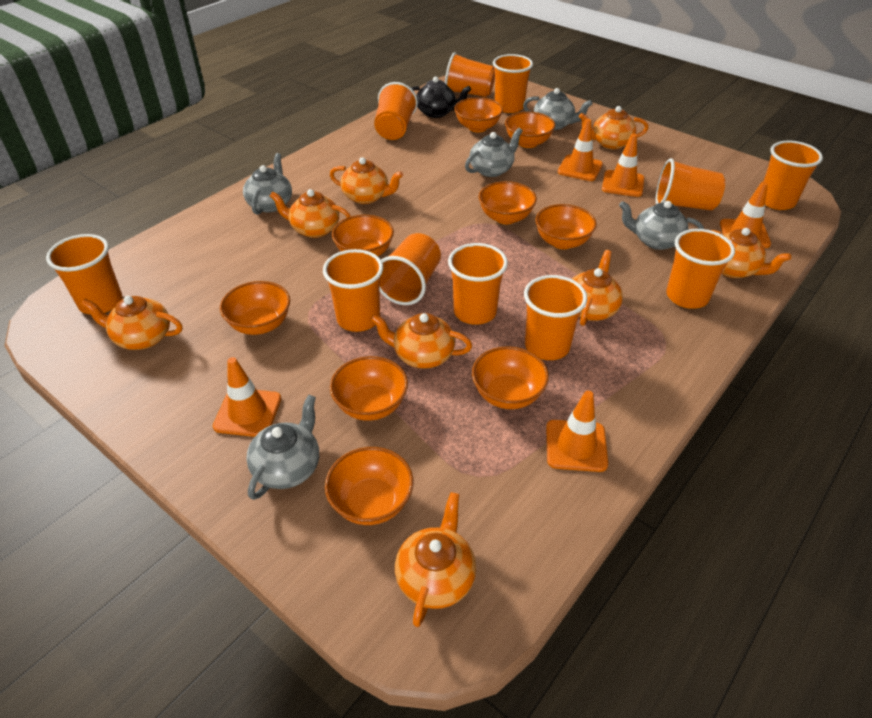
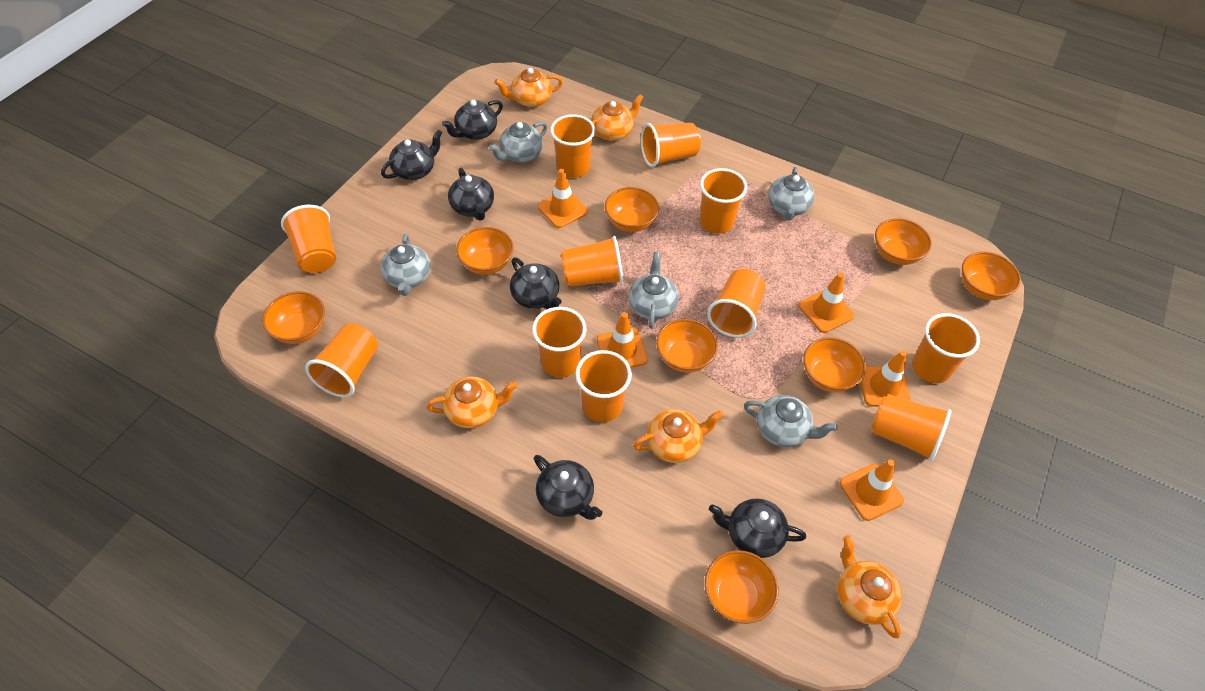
black teapot: [411,76,471,118] = 1 -> [381,129,443,180] [442,100,503,140] [448,168,494,221] [510,257,562,309] [534,455,602,520] [709,498,806,558] = 6
orange bowl: [220,281,290,335] [325,447,413,525] [330,356,408,421] [332,215,394,256] [454,97,503,132] [472,346,549,409] [479,181,537,224] [505,112,555,148] [535,204,597,249] = 9 -> [262,291,325,344] [456,227,514,275] [605,187,659,232] [656,319,718,373] [705,550,779,624] [803,337,866,392] [875,218,932,265] [962,252,1021,300] = 8
orange teapot: [81,296,182,350] [270,189,351,238] [330,157,403,204] [371,313,472,369] [395,492,476,627] [572,250,623,326] [579,106,648,149] [711,228,791,278] = 8 -> [426,376,517,428] [495,68,563,107] [591,94,643,141] [633,409,723,463] [837,535,902,638] = 5

